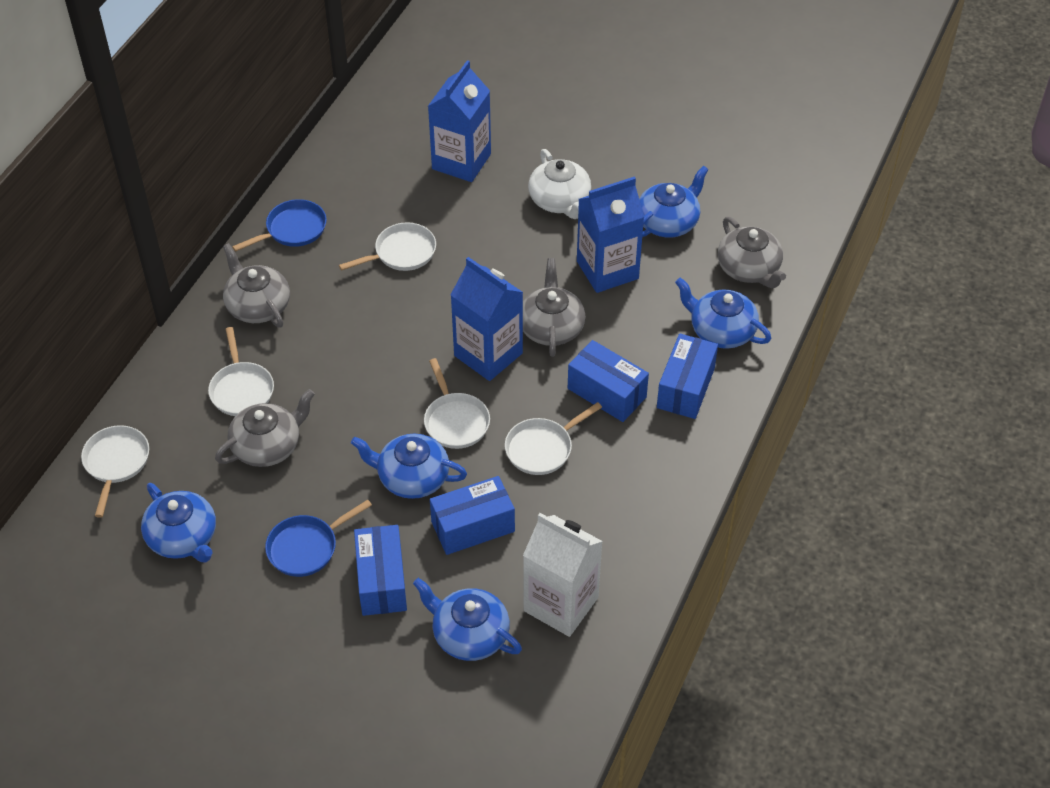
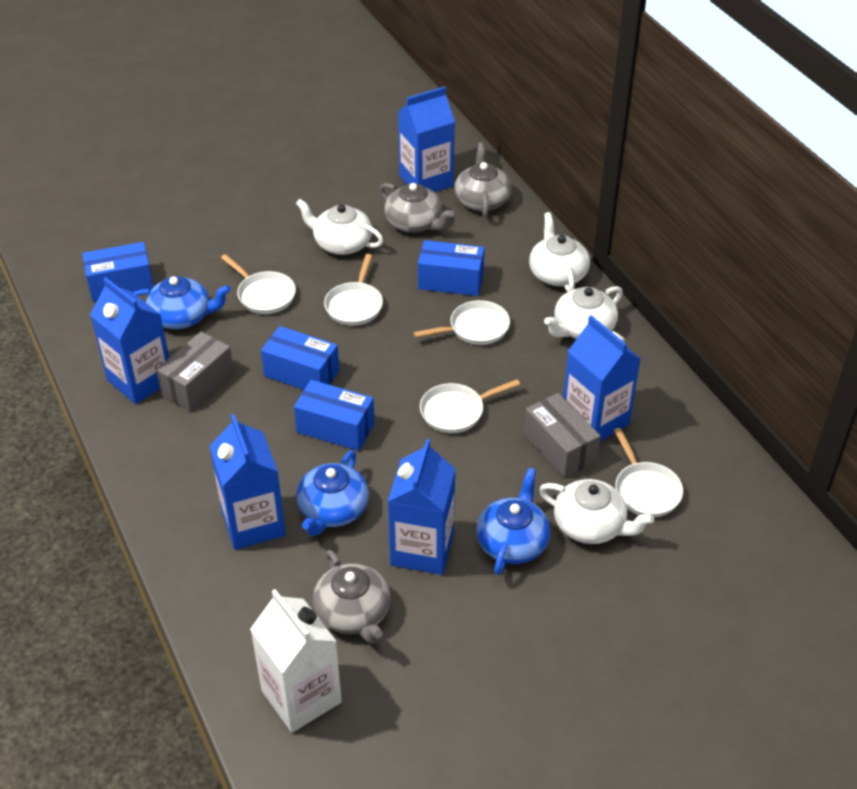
blue carton: [428,60,491,182] [450,257,523,381] [577,176,644,293] = 3 -> [90,277,169,404] [210,414,286,550] [388,439,456,575] [398,86,455,192] [563,315,641,442] = 5
blue pan: [232,199,327,252] [265,500,372,577] = 2 -> none = 0
blue teapot: [141,483,216,563] [351,434,467,499] [413,578,522,661] [639,166,709,238] [675,277,771,349] = 5 -> [133,276,231,329] [296,450,369,536] [476,468,551,575] = 3
grey box: none = 0 -> [156,332,234,412] [524,393,601,478] = 2
grey teapot: [215,389,315,467] [223,243,290,328] [523,258,585,357] [718,217,786,288] = 4 -> [313,550,390,644] [379,183,454,233] [454,142,512,217] = 3
white teapot: [528,149,591,219] = 1 -> [296,199,384,255] [529,212,590,292] [539,479,654,544] [544,286,623,339] = 4

